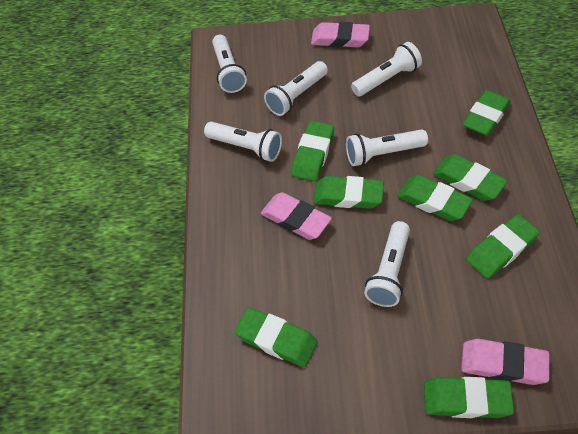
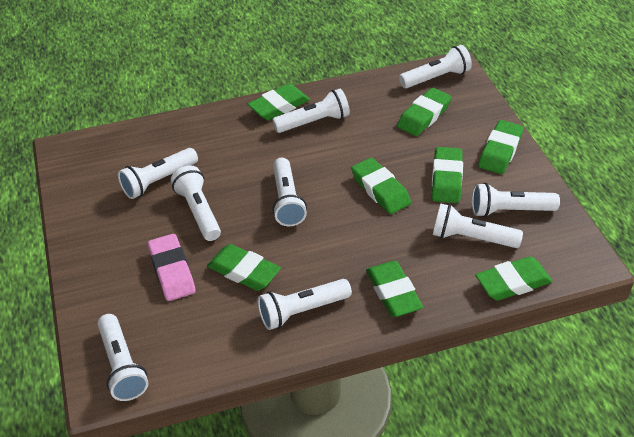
pink eraser: [261,192,332,240] [311,22,370,48] [461,339,549,385] = 3 -> [148,234,195,301] = 1
white flashlight: [204,122,282,162] [212,35,247,93] [264,61,328,116] [346,129,428,166] [351,42,422,97] [364,221,410,307] = 6 -> [97,314,149,401] [118,148,198,199] [171,165,221,241] [258,279,352,330] [272,89,350,133] [272,158,307,226] [399,45,472,88] [433,203,523,248] [472,183,560,217] = 9

